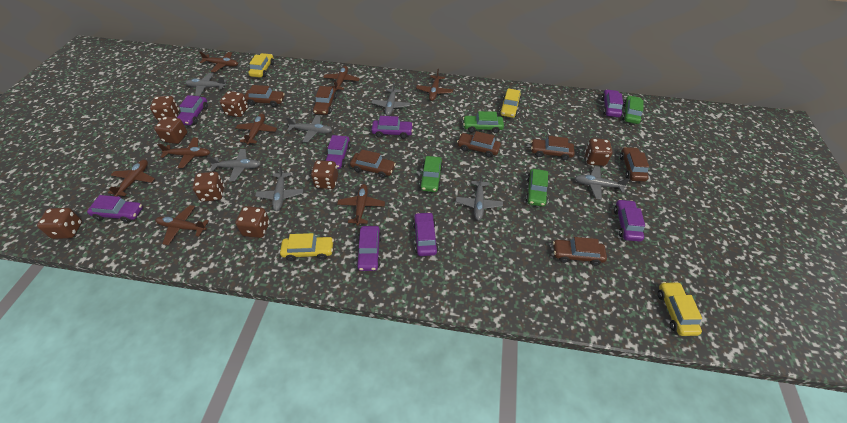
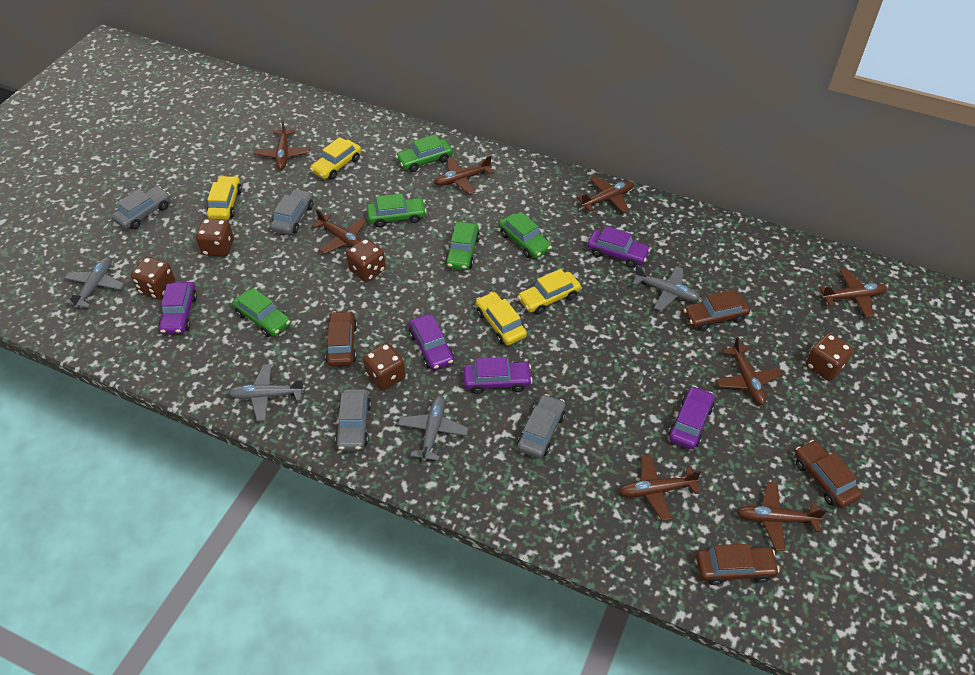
brown car: [245,85,285,107] [313,86,337,115] [350,150,396,178] [457,131,501,157] [531,136,575,160] [553,237,607,266] [620,147,649,182] = 7 -> [325,311,357,367] [683,290,750,331] [696,544,779,585] [795,440,862,508] = 4
brown dice: [37,208,82,239] [150,96,179,121] [154,116,187,144] [193,172,224,202] [220,91,248,117] [235,206,270,238] [311,160,338,189] [585,138,613,166] = 8 -> [131,257,175,299] [196,218,234,257] [346,238,386,282] [363,343,406,391] [806,333,853,381] = 5
green car: [419,156,443,192] [463,111,504,133] [526,169,549,207] [622,95,644,124] = 4 -> [232,288,291,337] [367,194,427,227] [396,134,453,172] [445,222,480,270] [499,212,552,258] = 5
grey car: none = 0 -> [112,186,170,229] [270,189,313,235] [335,389,371,451] [517,394,566,458] = 4
grey plane: [185,73,227,96] [207,149,260,181] [255,165,303,211] [286,115,332,143] [372,82,410,116] [456,174,503,220] [575,166,630,200] = 7 -> [64,257,125,309] [228,364,305,421] [398,396,468,462] [632,265,700,311] = 4
purple car: [87,195,143,223] [177,95,208,125] [325,135,351,169] [356,226,382,271] [371,116,413,139] [413,212,438,256] [601,89,623,117] [614,199,645,242] = 8 -> [159,282,197,334] [409,314,454,370] [463,357,533,394] [587,226,651,268] [668,386,714,449] = 5

